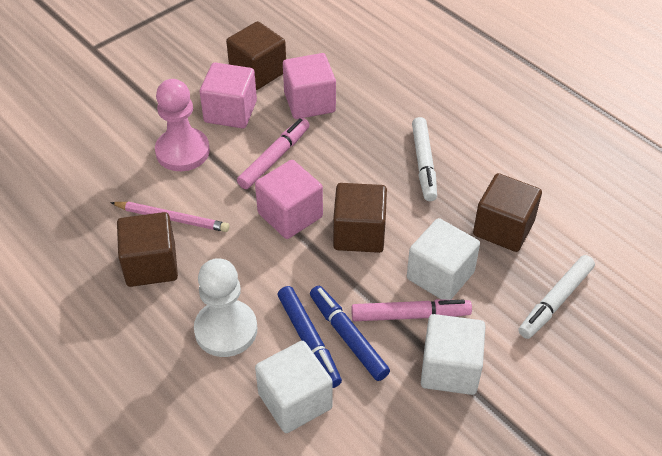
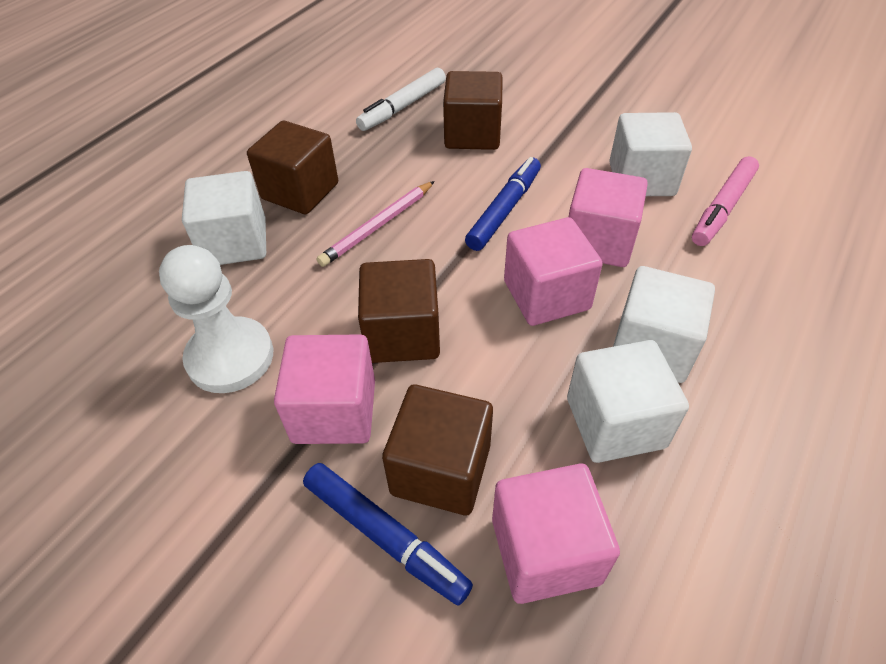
pink cube: [200,62,257,128] [255,160,323,239] [283,53,336,119] = 3 -> [274,334,375,444] [492,464,620,604] [504,217,603,326] [569,168,648,267] = 4
pink marker: [237,118,310,189] [351,299,472,321] = 2 -> [692,156,759,246] = 1
pink pawn: [155,79,210,171] = 1 -> none = 0
white cube: [255,341,333,433] [407,218,480,300] [421,314,486,395] = 3 -> [182,171,266,265] [567,340,689,463] [609,112,692,196] [613,266,715,383] = 4
white marker: [412,117,437,201] [518,255,595,339] = 2 -> [356,68,446,131] = 1

